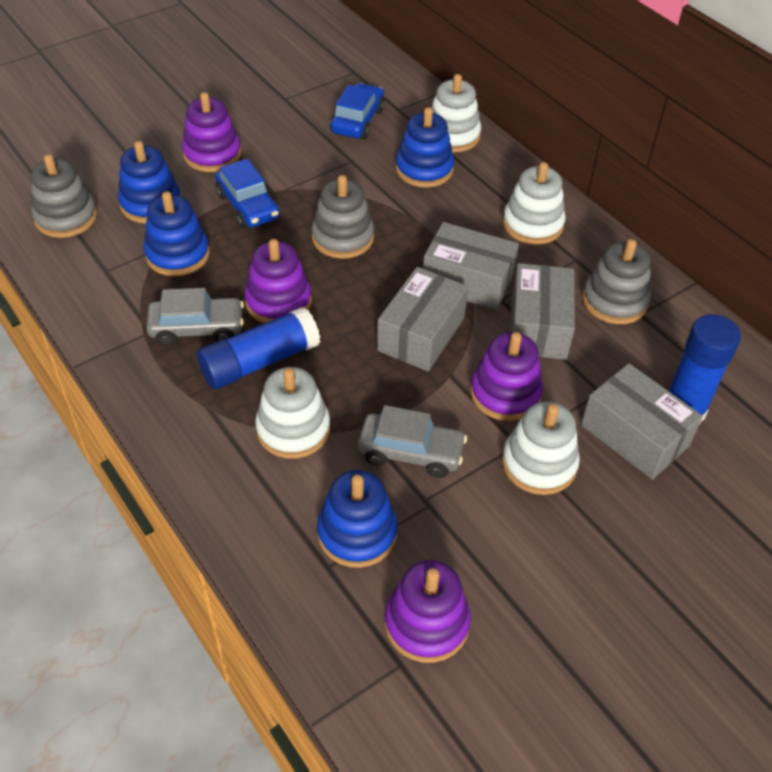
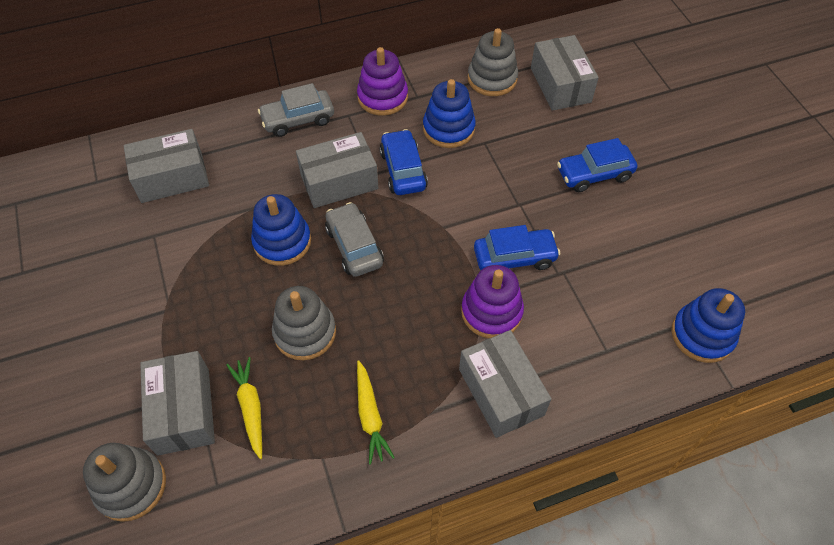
blue car: [215,159,280,228] [330,83,385,139] = 2 -> [380,129,428,195] [474,225,560,270] [557,138,637,192] = 3
blue glue stick: [197,307,320,389] [669,314,741,425] = 2 -> none = 0
blue stacking toy: [118,141,180,224] [144,191,210,276] [317,470,398,568] [396,107,454,188] = 4 -> [251,194,311,266] [423,79,476,148] [671,288,745,363] = 3
grey box: [377,267,468,372] [423,222,519,310] [510,263,575,360] [581,363,703,480] = 4 -> [124,129,209,203] [140,351,215,456] [296,132,378,208] [459,330,552,438] [531,35,599,111] = 5
purple stacking toy: [182,92,241,172] [244,239,312,323] [385,560,471,663] [470,332,543,421] = 4 -> [357,47,408,116] [461,265,524,338] = 2
white stacking toy: [255,367,330,459] [431,74,481,152] [502,402,580,495] [503,162,566,245] = 4 -> none = 0
yellow carrot: none = 0 -> [226,357,262,459] [357,360,395,465] = 2

